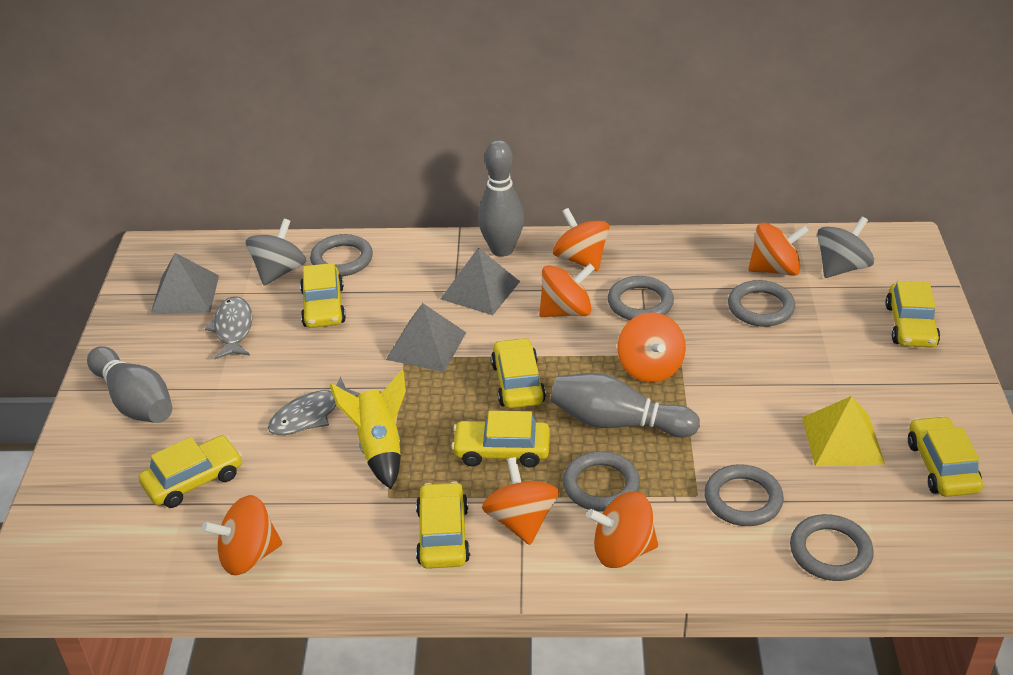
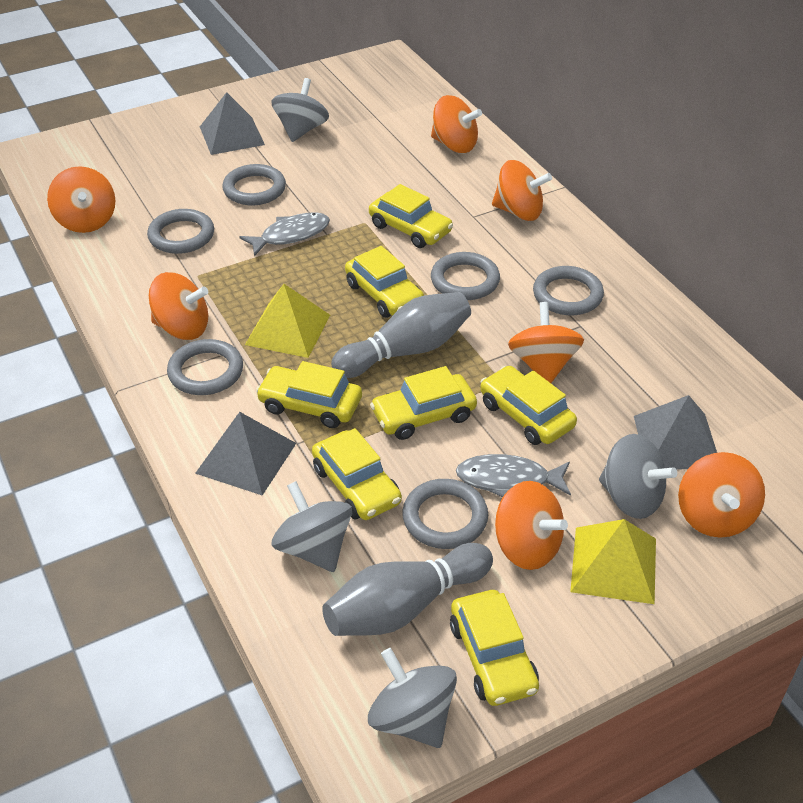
grey bowling pin: [87,346,173,423] [478,140,524,257] [550,373,700,438] = 3 -> [322,543,493,636] [331,292,471,378] = 2
grey spinning top: [246,219,306,285] [817,216,874,278] = 2 -> [271,78,329,142] [271,481,352,572] [368,648,457,748] [599,434,677,519] = 4
yellow pyramid: [802,396,885,466] = 1 -> [245,284,330,358] [570,519,656,604] = 2
yellow rocket: [330,370,406,489] = 1 -> none = 0

